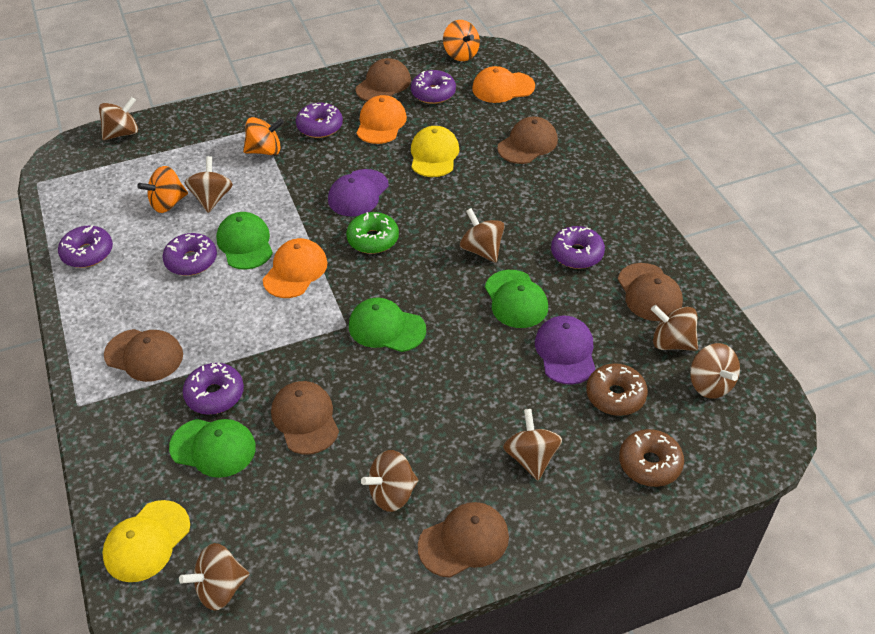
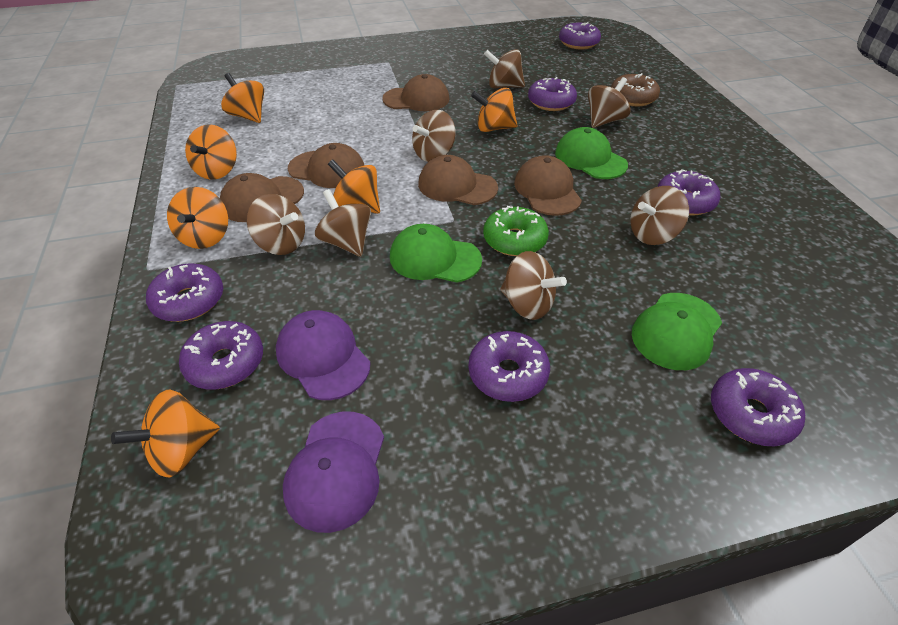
brown cap: [104,329,183,382] [271,381,339,455] [356,58,411,101] [418,502,509,578] [497,117,558,164] [618,263,683,321] = 6 -> [220,173,304,222] [288,143,364,188] [382,74,450,111] [418,155,498,205] [514,155,582,216] = 5
brown donut: [586,363,648,416] [619,429,684,487] = 2 -> [611,73,660,107] = 1
brown spinning top: [99,97,138,140] [179,543,249,611] [185,156,233,213] [361,450,418,512] [460,208,505,263] [503,409,562,480] [651,305,698,351] [690,343,740,399] = 8 -> [247,194,305,255] [315,189,371,257] [412,110,456,162] [484,49,525,88] [500,251,567,320] [588,77,630,128] [630,186,689,245] = 7
green cap: [169,419,256,478] [216,212,273,269] [349,298,426,352] [485,270,548,328] = 4 -> [390,224,482,283] [555,127,628,179] [632,293,722,370] = 3
orange cap: [263,238,328,298] [356,95,407,144] [472,66,535,103] = 3 -> none = 0
orange spinning top: [137,166,188,213] [243,117,284,155] [443,20,480,61] = 3 -> [111,389,220,478] [167,187,228,249] [185,124,237,180] [221,73,264,123] [328,159,380,214] [471,88,518,132] = 6
purple donut: [58,225,113,268] [162,233,217,276] [183,362,244,415] [296,103,343,138] [411,70,456,104] [551,226,605,269] = 6 -> [146,263,223,322] [179,321,263,389] [469,331,550,402] [528,77,577,111] [559,22,601,49] [657,169,720,216] [711,368,805,446] = 7
yellow cap: [102,500,190,582] [411,126,459,177] = 2 -> none = 0

